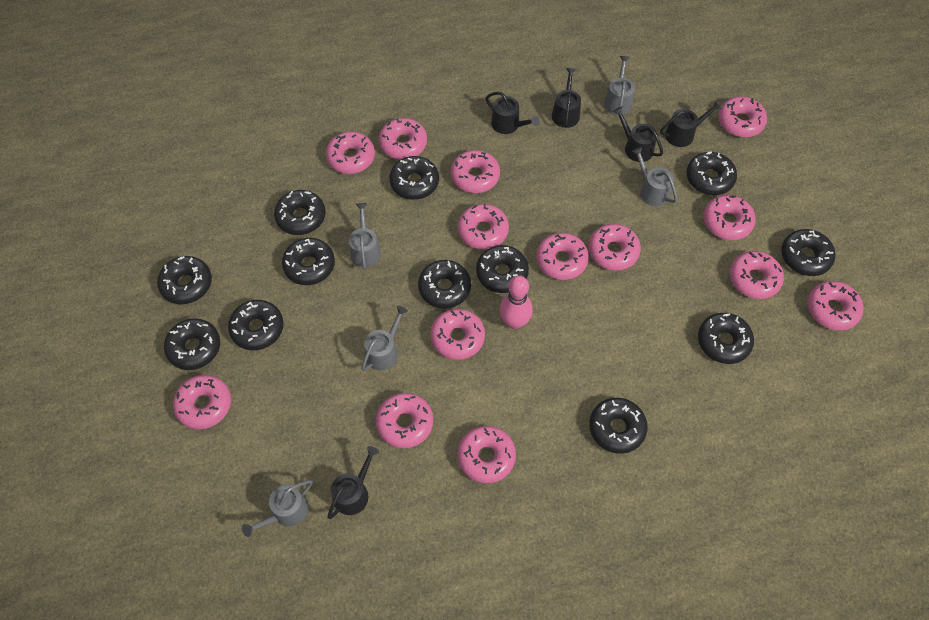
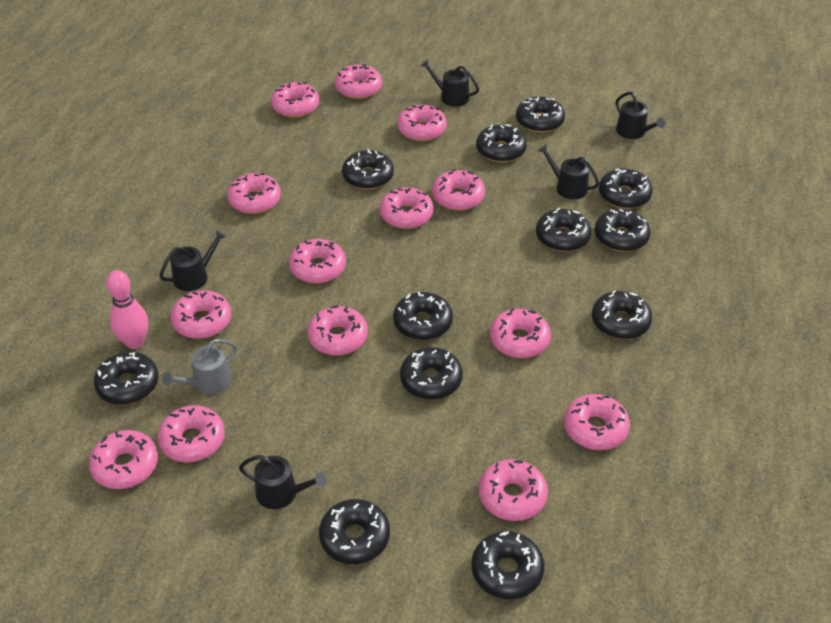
grey watering can: [242,480,313,537] [349,203,381,270] [361,306,408,371] [604,56,635,115] [632,147,677,206] = 5 -> [162,339,237,394] = 1

